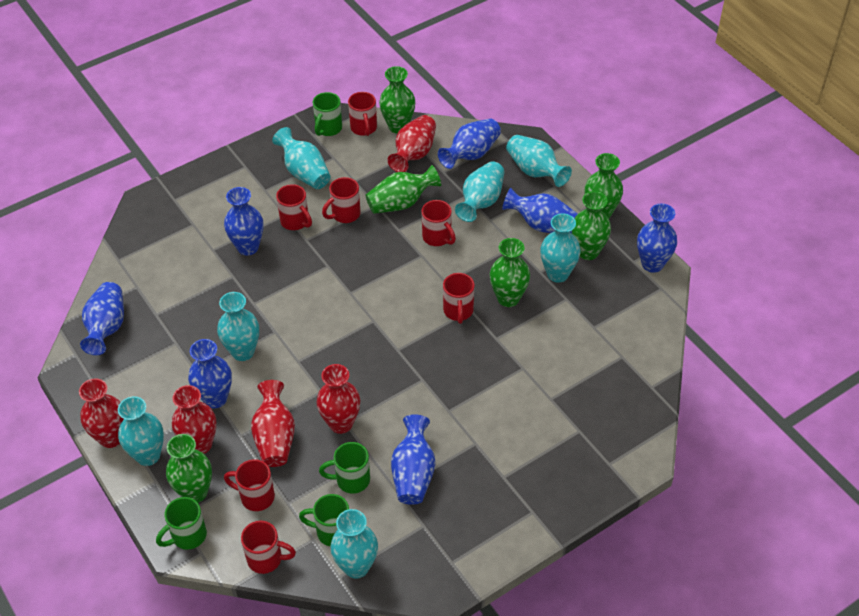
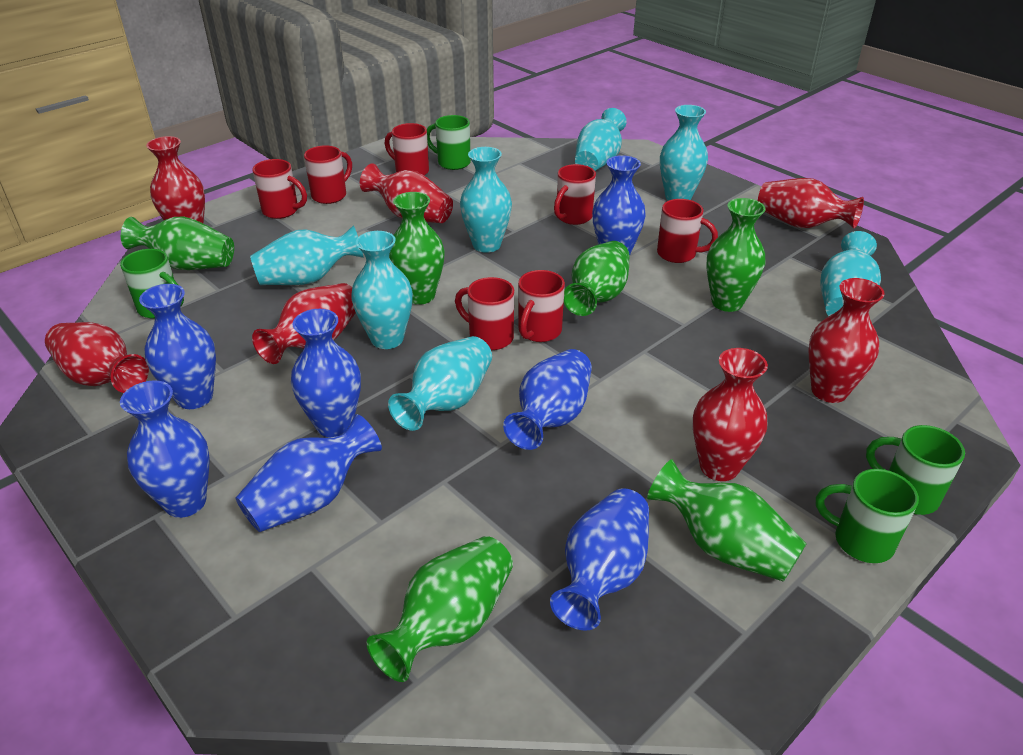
red vase: [79,379,124,448] [172,385,216,454] [251,380,295,467] [316,364,360,434] [388,115,436,172] = 5 -> [45,322,149,393] [146,136,205,224] [252,283,356,364] [360,163,453,223] [693,348,768,481] [758,178,864,228] [808,278,885,403] = 7

